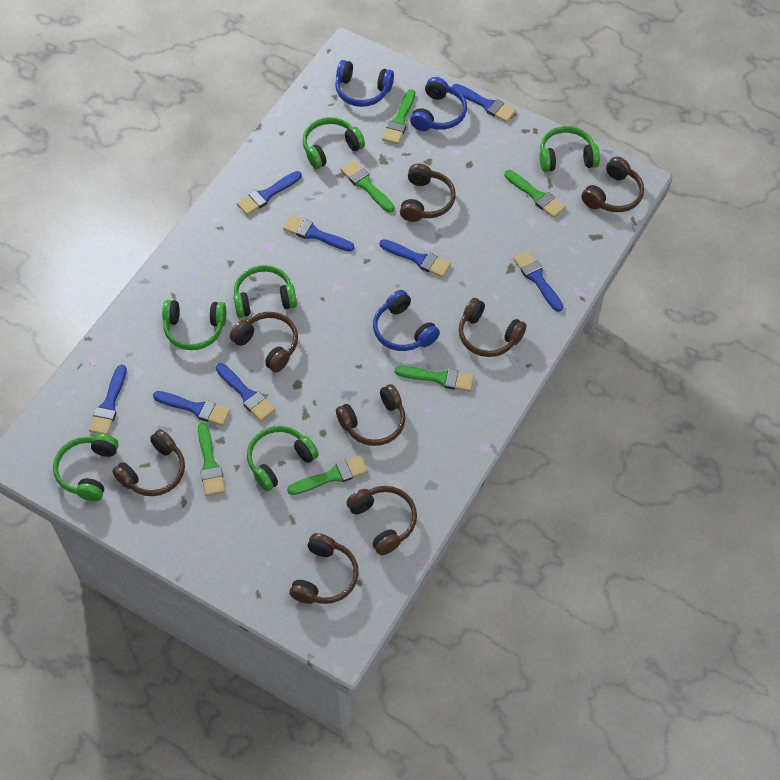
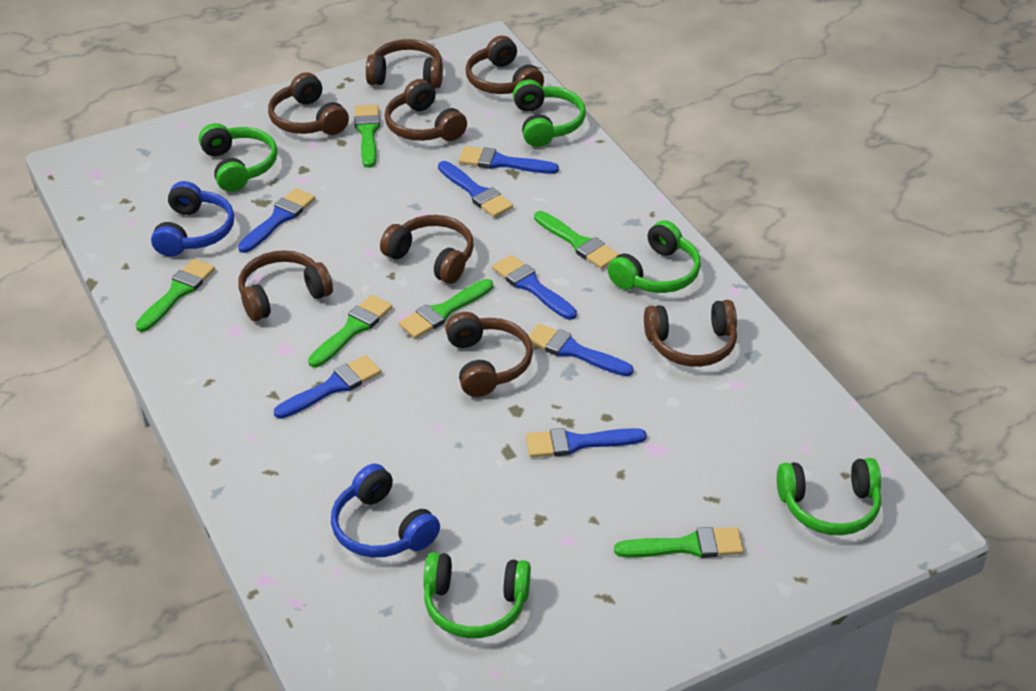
blue brush: [89,365,127,435] [153,391,231,426] [216,363,276,421] [237,171,302,215] [283,215,354,251] [379,239,451,277] [452,84,516,122] [513,251,563,312] = 8 -> [238,188,315,253] [274,355,381,419] [438,161,513,218] [458,146,559,174] [492,255,577,320] [526,428,647,458] [528,323,634,376] = 7
blue headphones: [335,60,394,107] [373,290,440,351] [410,77,467,131] = 3 -> [151,181,234,257] [331,464,440,558] = 2
green headphones: [53,434,119,501] [162,300,226,350] [233,265,297,318] [247,426,319,491] [302,117,365,169] [540,126,600,172] = 6 -> [199,123,278,192] [423,552,531,638] [513,80,586,147] [608,220,701,293] [777,458,881,535] = 5

